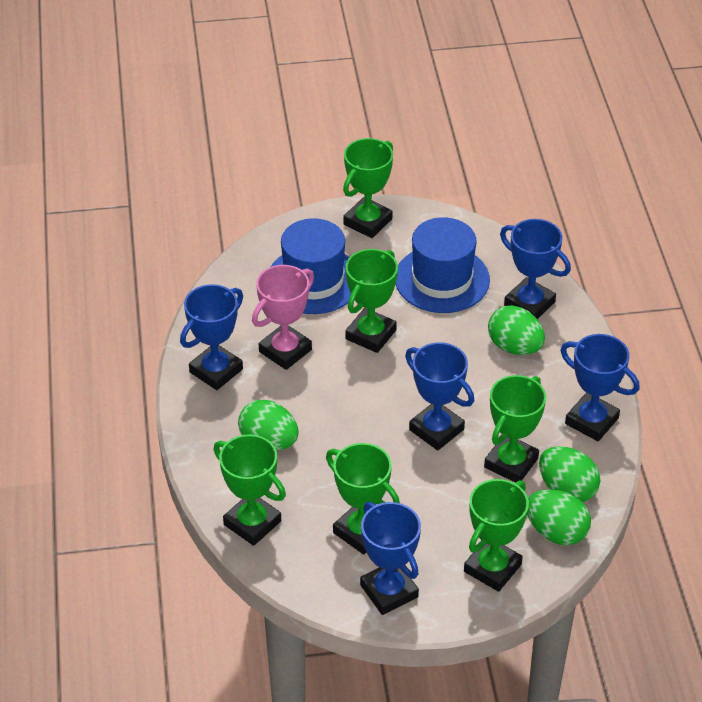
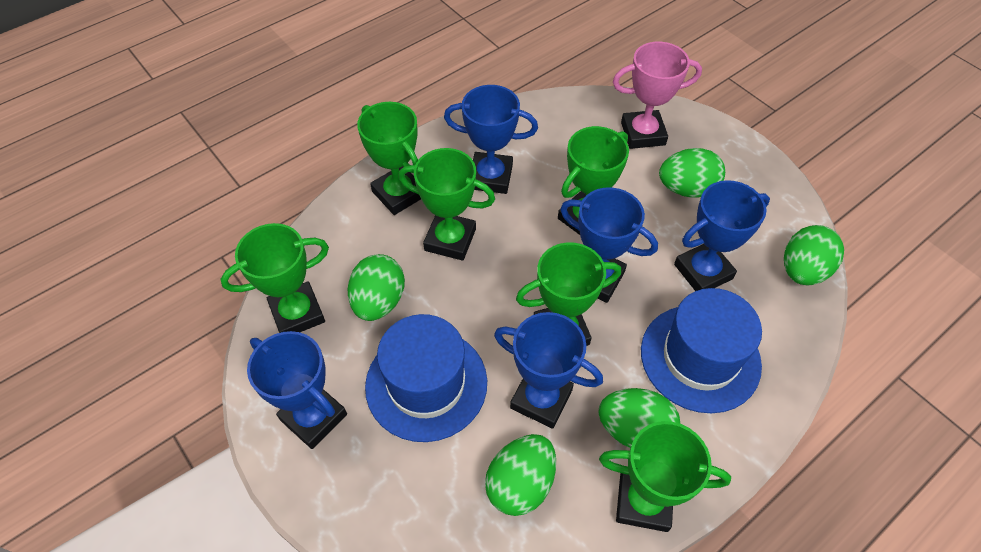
green egg: [238,400,299,451] [488,305,545,355] [527,489,591,545] [539,446,600,502] = 4 -> [348,254,405,321] [485,434,556,516] [598,388,681,448] [659,148,725,198] [784,225,844,285] = 5

